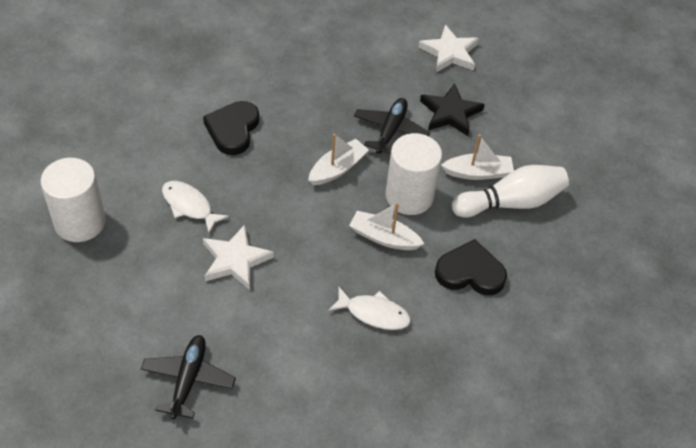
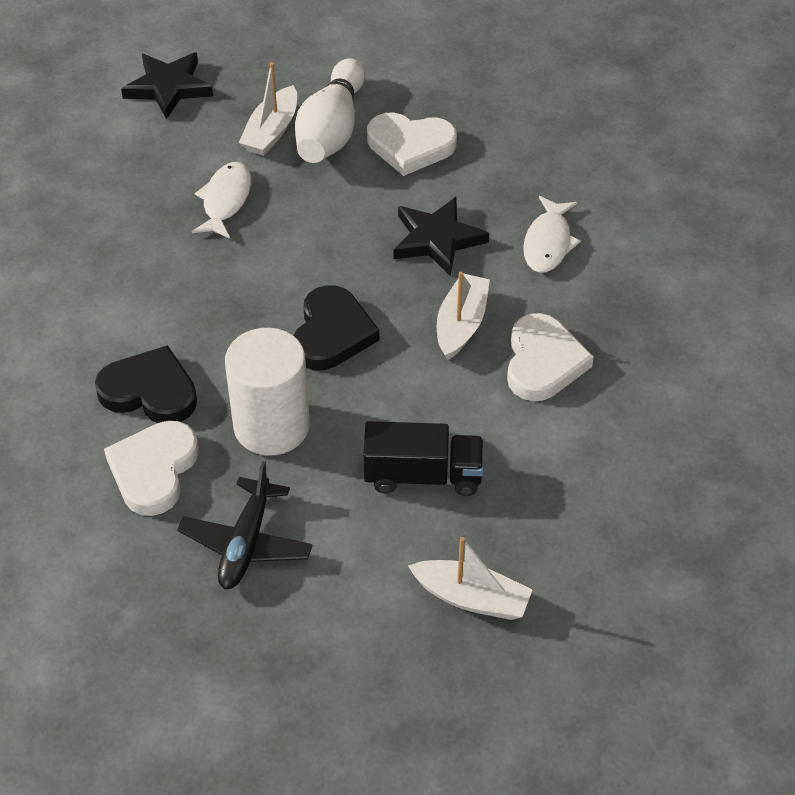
black plane: [141,335,236,419] [354,98,430,154] = 2 -> [177,461,313,589] = 1
black star: [420,83,485,136] = 1 -> [121,52,213,119] [393,197,489,276] = 2
black truck: none = 0 -> [363,421,484,496] = 1
white cylinder: [40,158,106,242] [385,133,442,215] = 2 -> [225,328,310,456] = 1
white heart: none = 0 -> [104,420,199,516] [367,112,457,176] [507,313,594,401] = 3
white star: [203,225,274,290] [418,25,479,72] = 2 -> none = 0

